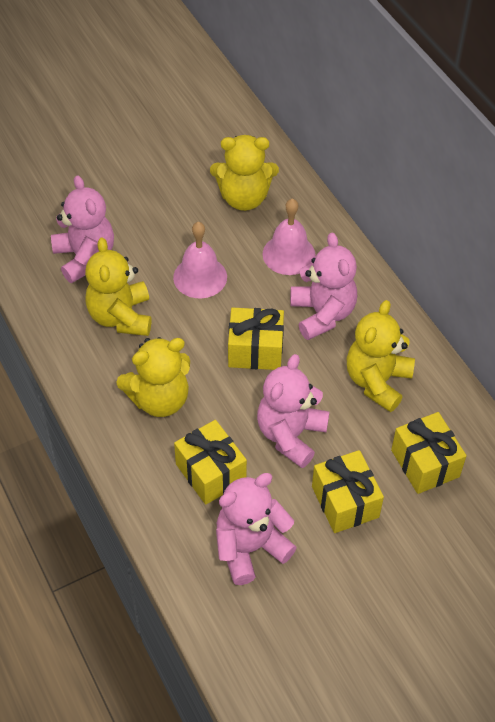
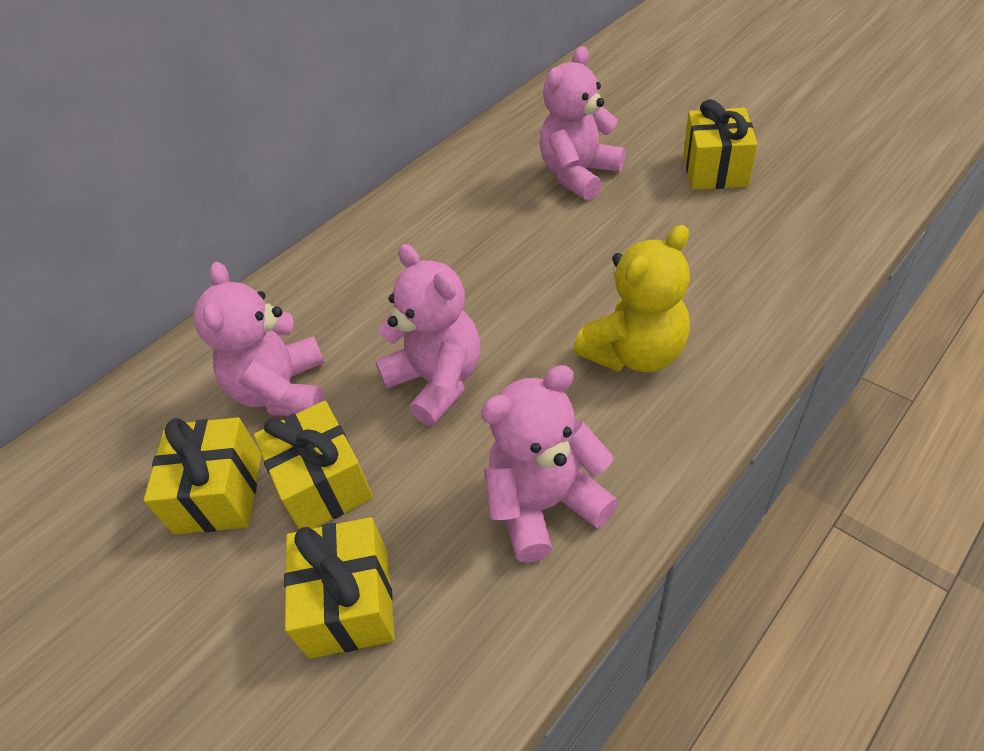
pink bell: [173,222,227,298] [262,198,316,275] = 2 -> none = 0
yellow teddy bear: [85,237,151,336] [116,337,190,417] [210,135,279,211] [347,300,415,412] = 4 -> [574,225,690,372] = 1

